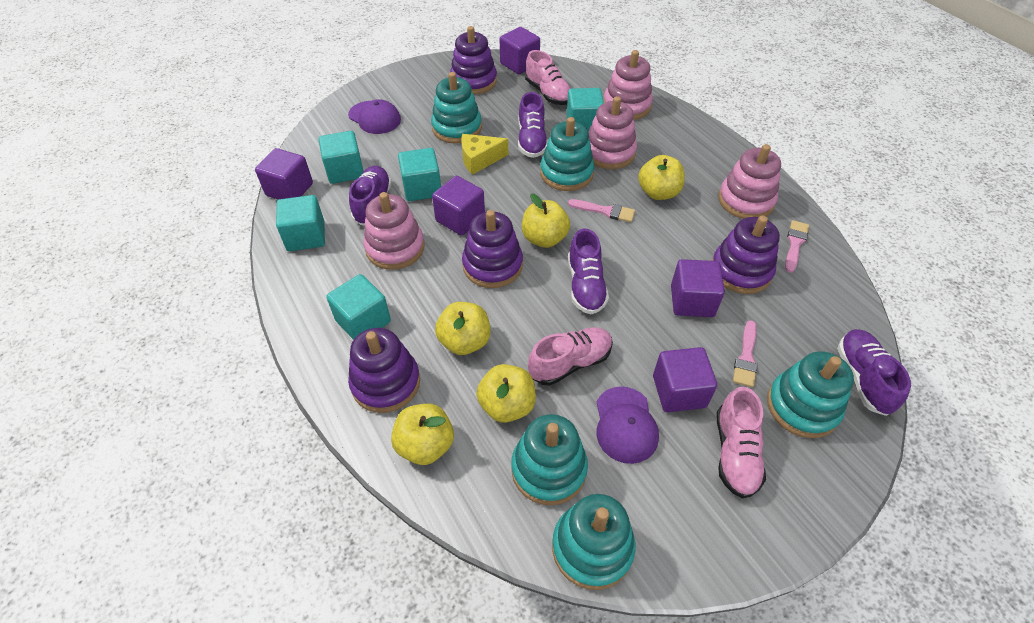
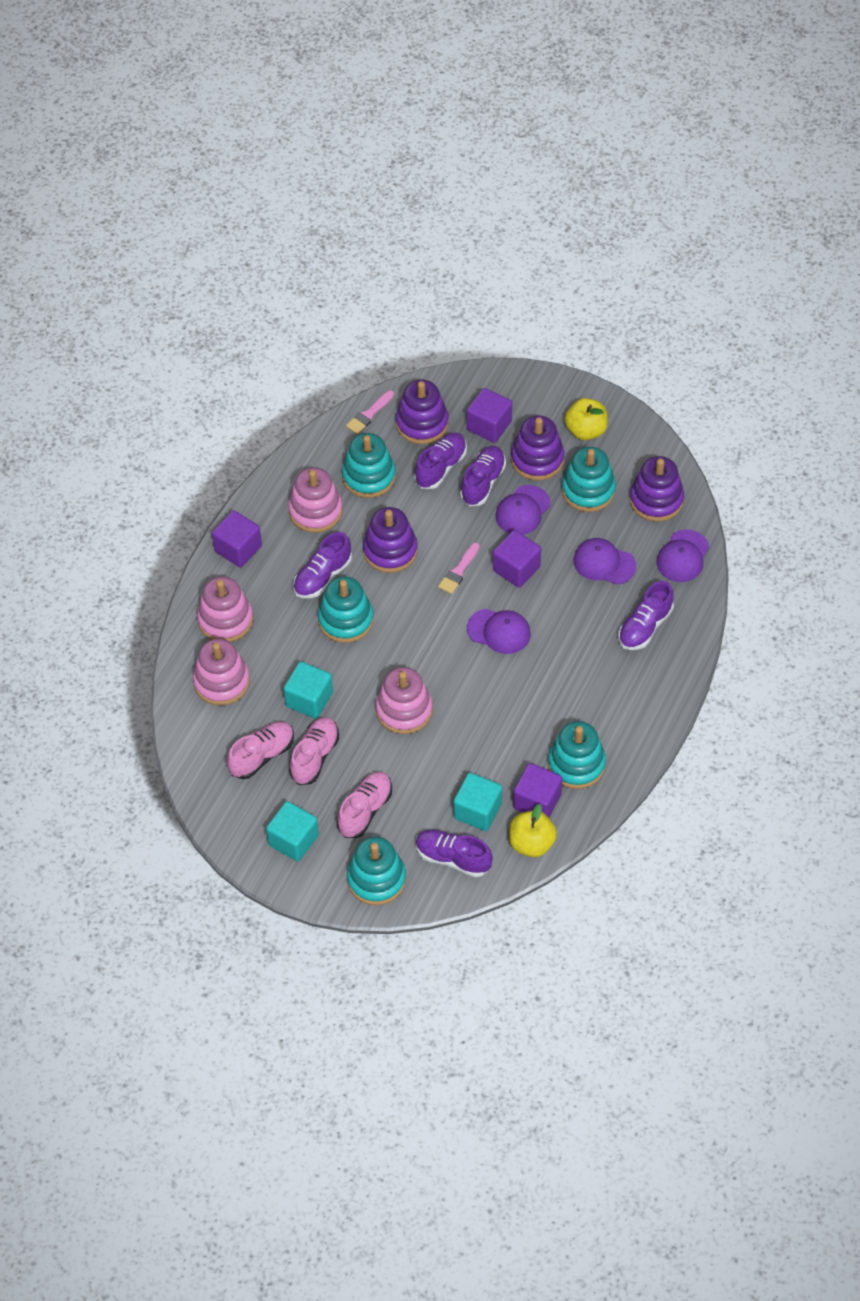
pink brush: [568,199,635,222] [733,320,758,387] [785,220,809,273] = 3 -> [346,390,394,434] [438,542,480,594] = 2
purple cap: [348,99,401,134] [597,386,659,464] = 2 -> [467,609,531,654] [495,485,551,535] [573,538,636,585] [657,530,709,582] = 4
purple cube: [255,148,313,200] [432,176,485,236] [500,27,540,74] [653,347,717,412] [671,259,725,317] = 5 -> [212,510,262,567] [467,388,512,443] [493,530,541,588] [513,763,562,817] = 4
purple shoe: [349,165,392,226] [518,92,548,158] [568,228,609,314] [837,329,911,416] = 4 -> [293,532,352,598] [415,433,467,489] [416,830,493,877] [460,446,506,506] [618,581,674,650] = 5
turquoise cube: [276,195,325,251] [319,131,364,184] [326,274,391,340] [398,148,441,201] [566,88,604,132] = 5 -> [266,801,319,861] [283,661,333,719] [454,773,502,831] = 3
yellow apple: [391,404,454,465] [435,302,490,355] [476,364,536,423] [522,193,570,248] [638,155,685,200] = 5 -> [509,804,557,857] [565,398,608,440] = 2
yellow cheese: [461,134,508,175] = 1 -> none = 0

